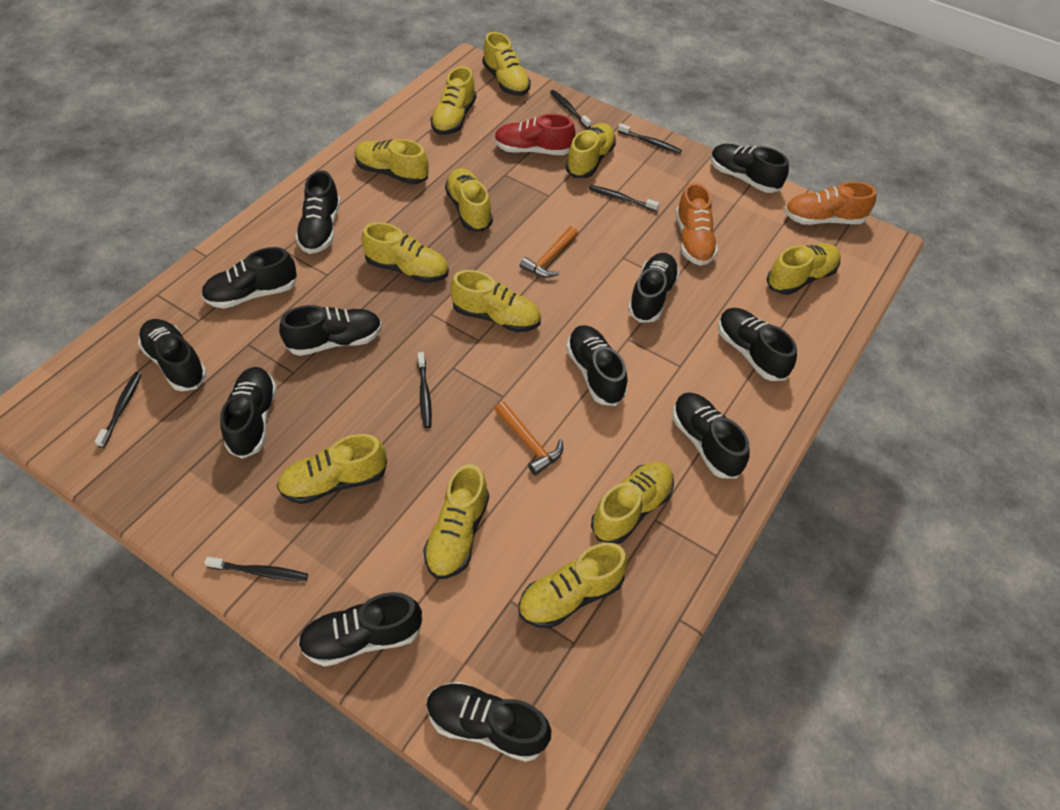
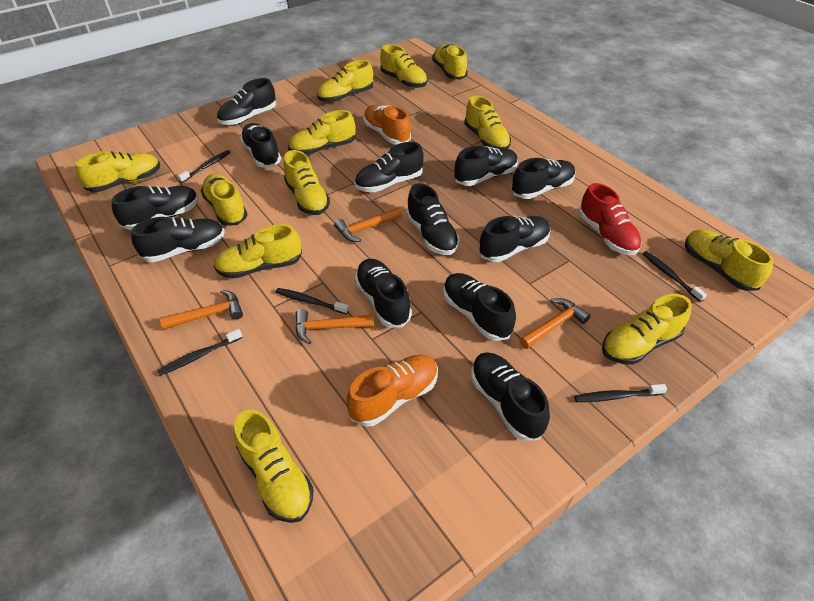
black toothbrush: [95,372,142,448] [204,557,308,581] [418,352,432,428] [550,90,591,129] [589,185,659,211] [618,123,682,154] = 6 -> [157,329,243,376] [178,150,231,183] [275,288,349,314] [574,384,667,402] [642,251,707,302] = 5
orange hammer: [495,402,563,475] [520,226,578,278] = 2 -> [160,290,243,330] [296,309,374,344] [334,208,402,242] [519,298,591,349] = 4

